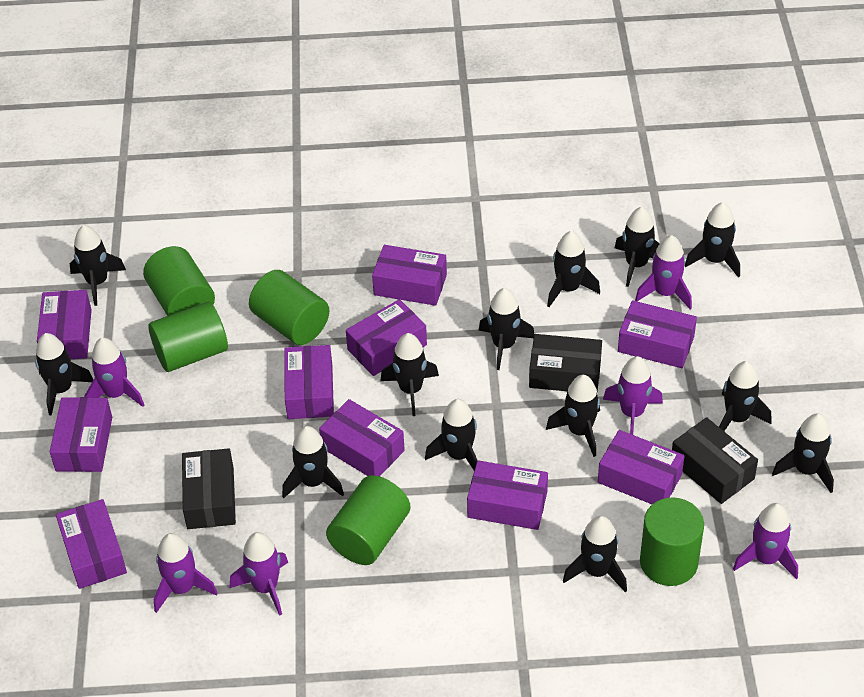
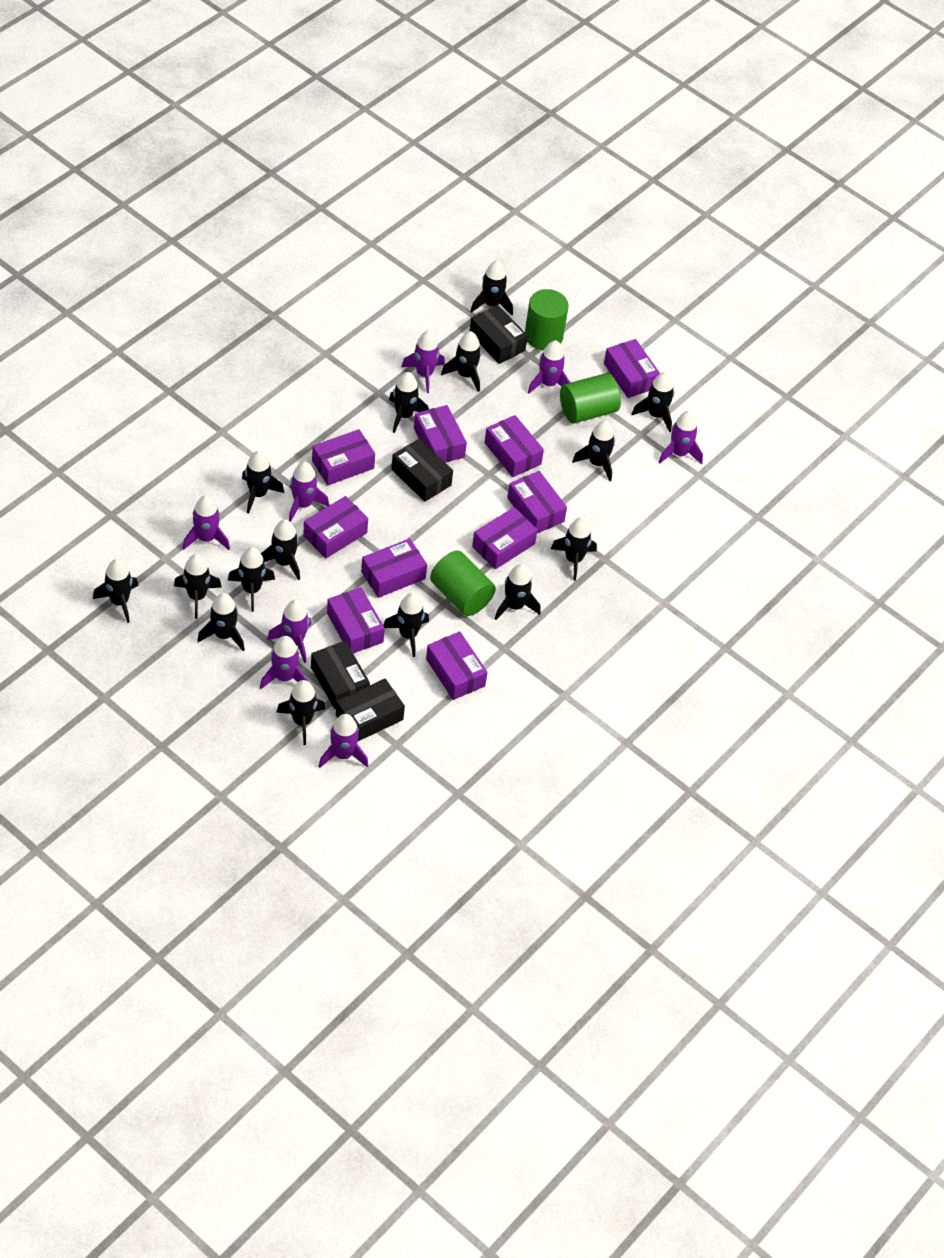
black box: [182,448,236,529] [529,334,602,392] [672,417,758,504] = 3 -> [311,641,370,709] [336,679,405,741] [391,438,453,502] [470,305,528,364] = 4
black rocket: [35,333,94,416] [70,225,126,306] [282,426,344,499] [380,333,439,416] [425,399,478,471] [479,288,534,370] [546,375,600,457] [547,231,600,307] [563,516,627,592] [615,207,659,287] [685,202,740,278] [719,361,772,431] [772,413,834,493] = 13 -> [93,559,139,623] [174,554,222,619] [197,593,245,651] [228,547,275,612] [242,451,284,513] [261,519,300,580] [276,680,326,745] [383,593,429,657] [389,372,429,433] [441,331,481,392] [470,260,513,315] [495,564,541,620] [551,517,597,581] [572,420,615,481] [631,372,674,432] = 15
green cylinder: [143,246,215,316] [148,302,228,372] [249,270,329,345] [326,475,411,565] [640,497,704,586] = 5 -> [430,551,496,616] [525,289,569,350] [560,373,621,423] = 3
purple rocket: [84,337,144,407] [154,533,218,613] [230,532,288,616] [603,356,663,435] [635,235,692,310] [733,503,798,579] = 6 -> [183,495,230,550] [260,636,308,689] [267,600,311,663] [289,462,329,522] [319,714,369,768] [402,331,445,393] [528,340,570,394] [658,411,703,464] = 8

